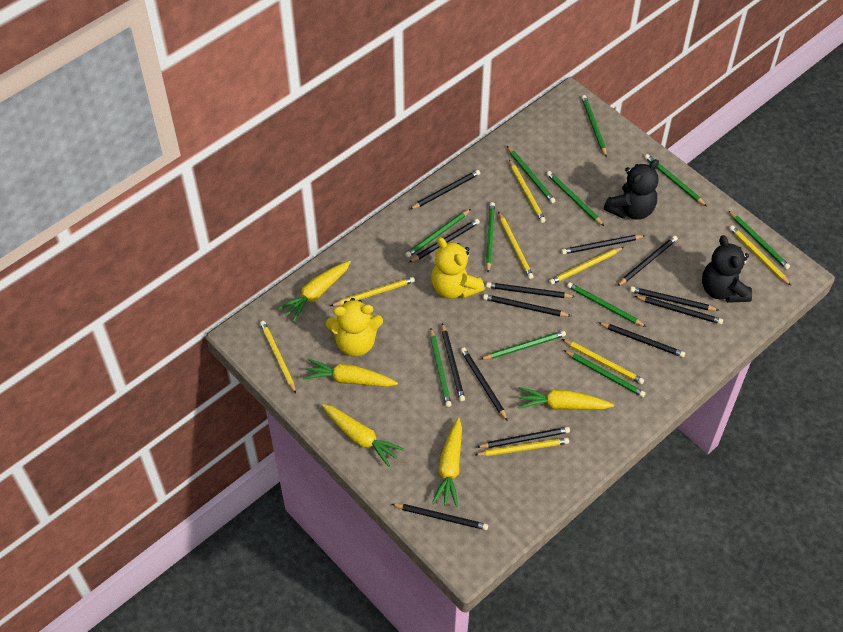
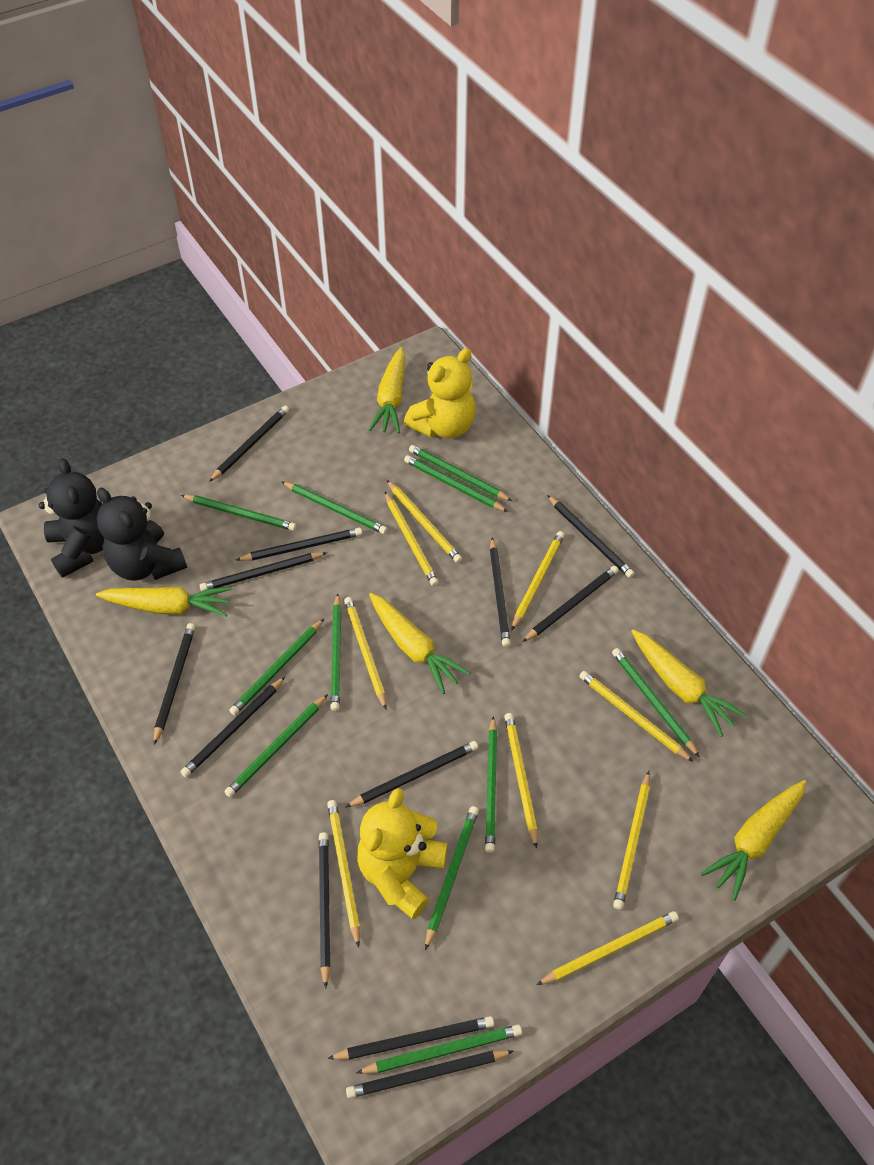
black pencil: [392,504,488,530] [409,219,480,263] [410,170,480,209] [442,323,465,401] [461,348,508,421] [477,427,570,448] [483,294,571,316] [486,282,575,298] [561,235,645,254] [598,322,685,358] [617,235,678,286] [630,287,718,311] [635,296,723,324] = 13 -> [154,623,195,745] [181,677,285,777] [199,552,327,591] [209,406,289,482] [236,528,362,561] [319,832,331,989] [327,1016,494,1059] [346,741,478,807] [346,1050,514,1098] [490,538,511,647] [522,566,619,642] [547,495,635,578] = 12
yellow pencil: [260,321,296,394] [331,277,415,306] [475,438,569,456] [498,212,534,279] [509,159,546,223] [549,247,624,285] [562,339,644,384] [729,225,791,285] = 8 -> [327,800,360,948] [344,597,387,709] [385,492,439,586] [387,480,462,563] [504,713,538,849] [511,531,564,631] [537,911,679,985] [579,671,693,762] [613,771,650,910] = 9

